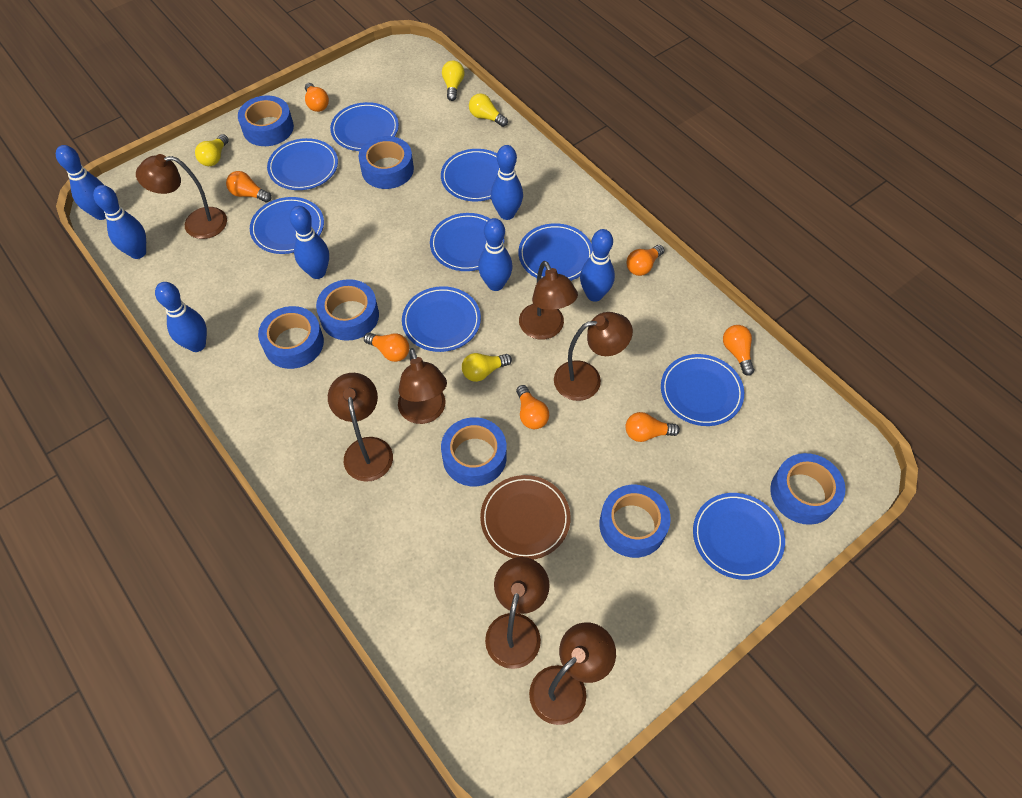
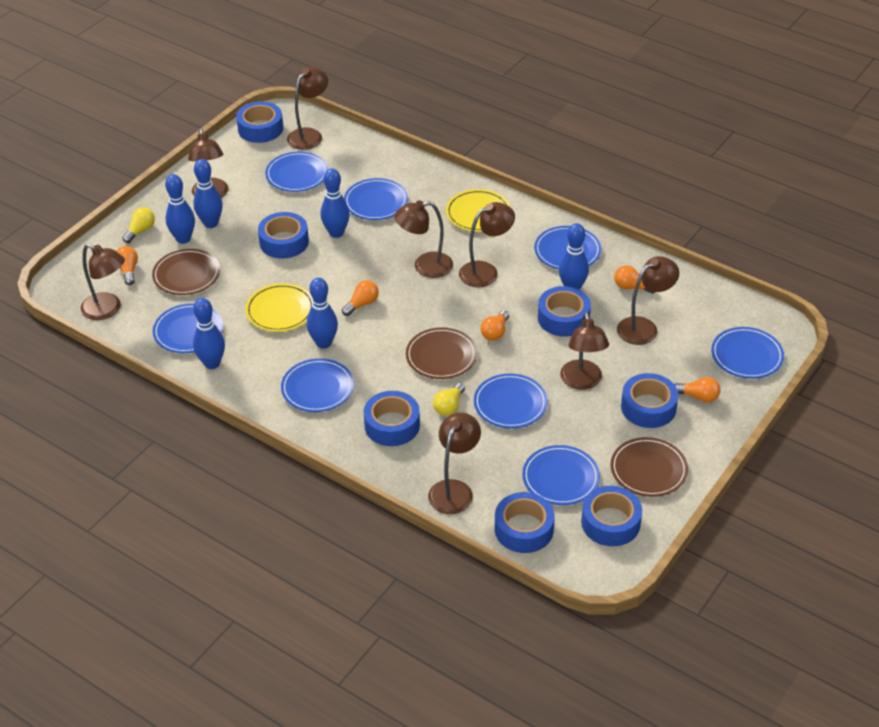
blue bowling pin: [56,145,106,220] [93,185,146,259] [155,282,207,352] [289,206,329,279] [478,218,513,291] [491,145,523,220] [580,229,615,302] = 7 -> [165,174,195,244] [193,159,223,228] [193,298,225,369] [307,278,338,349] [321,168,350,238] [559,223,589,290] = 6
blue plate: [250,197,324,254] [267,138,338,190] [330,102,399,151] [402,286,481,352] [430,213,504,271] [441,149,499,201] [518,223,593,281] [661,354,744,426] [693,493,785,580] = 9 -> [153,303,223,353] [265,152,328,192] [281,358,354,412] [344,178,408,220] [474,374,548,428] [522,445,600,505] [534,226,601,269] [711,327,784,379] = 8
brown lamp: [136,154,227,239] [328,373,393,482] [398,348,447,424] [485,557,550,669] [519,261,578,340] [529,622,616,725] [554,312,633,401] = 7 -> [81,243,125,320] [188,128,228,198] [287,67,328,150] [394,200,453,278] [428,413,481,514] [459,202,515,288] [560,312,609,390] [617,256,679,345] = 8
brown plate: [480,475,571,560] = 1 -> [152,249,220,295] [406,327,477,379] [611,437,688,497] = 3
orange light bulb: [226,171,272,202] [305,83,329,112] [364,332,409,362] [516,385,549,429] [625,412,680,442] [627,245,664,276] [723,325,754,376] = 7 -> [116,246,138,285] [342,280,379,316] [481,310,509,341] [614,265,655,294] [674,377,721,403] = 5
yellow light bulb: [195,134,229,166] [442,61,465,101] [462,353,512,382] [469,93,508,127] = 4 -> [123,207,155,243] [433,383,465,416] = 2
yellow plate: none = 0 -> [245,283,313,332] [446,189,510,232] = 2

